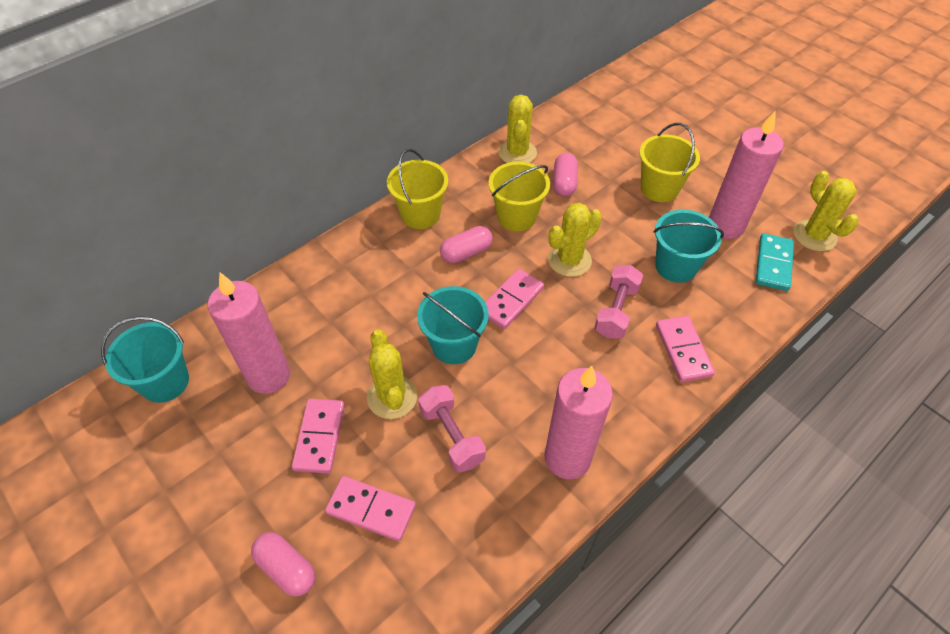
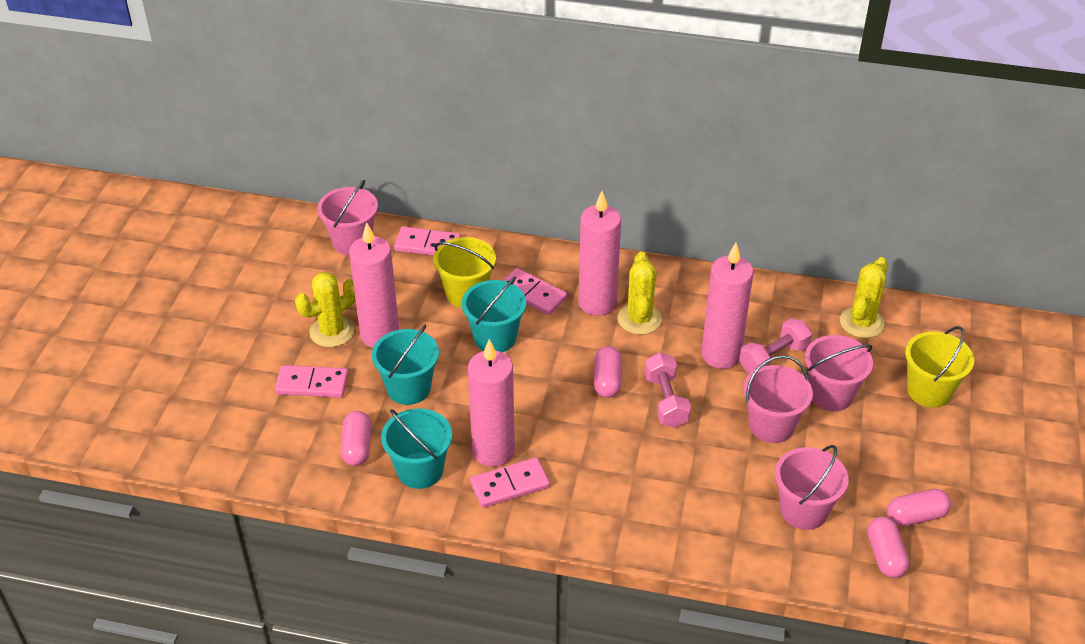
pink bucket: none = 0 -> [317,180,378,255] [743,355,813,443] [775,445,848,530] [805,335,873,411] = 4
pink candle: [208,273,290,394] [545,366,613,479] [709,110,784,239] = 3 -> [349,222,399,348] [468,339,515,467] [578,191,621,316] [701,243,754,369] = 4
pink capsule: [251,532,315,597] [440,226,493,263] [553,153,578,197] = 3 -> [341,411,371,466] [594,346,622,398] [868,517,909,578] [887,489,951,526] = 4
turquoise domino: [756,233,794,291] = 1 -> none = 0
yellow bucket: [387,149,448,229] [489,162,550,231] [639,123,700,202] = 3 -> [433,237,496,308] [905,326,974,408] = 2
yellow cactus: [367,329,417,419] [498,95,537,163] [548,203,602,277] [793,171,859,251] = 4 -> [295,272,356,347] [618,252,662,335] [840,257,888,338] = 3

